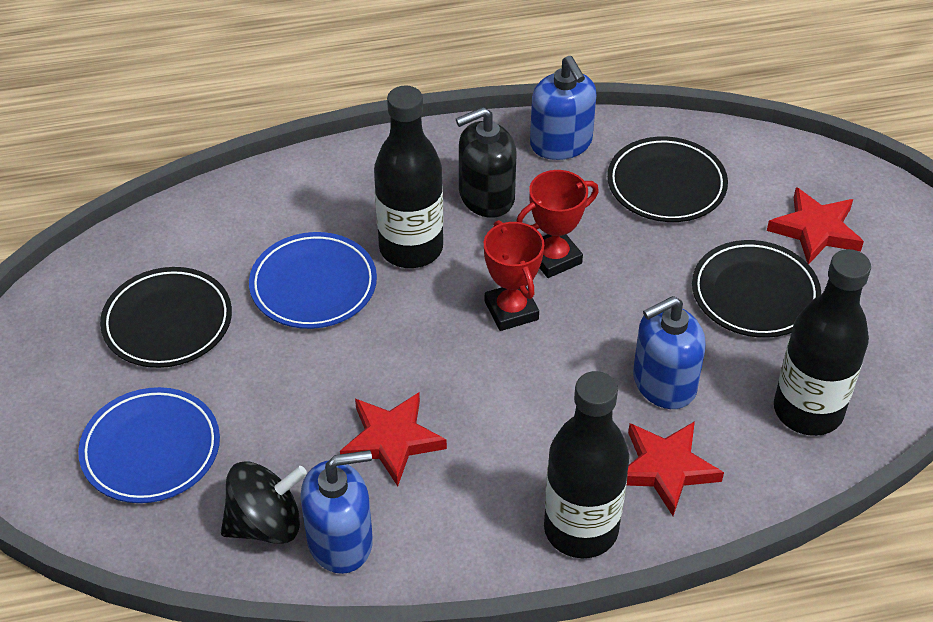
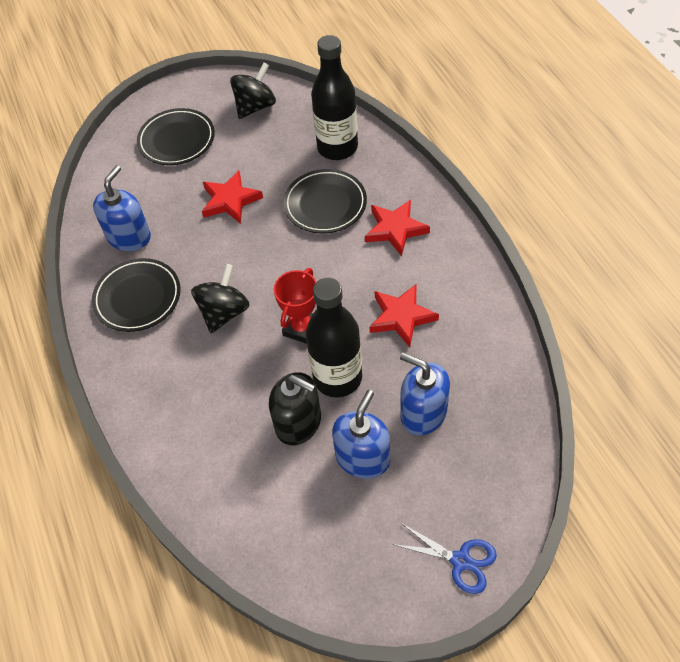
black bottle: [374,85,443,268] [544,371,629,558] [774,249,871,436] = 3 -> [306,278,362,398] [311,35,358,160] = 2
black spinning top: [221,461,307,544] = 1 -> [191,264,250,333] [230,62,276,119] = 2
blue plate: [78,387,220,503] [249,232,377,329] = 2 -> none = 0
blue scissors: none = 0 -> [392,523,497,594] = 1
red trophy: [484,220,544,331] [516,170,599,278] = 2 -> [274,268,316,344] = 1

